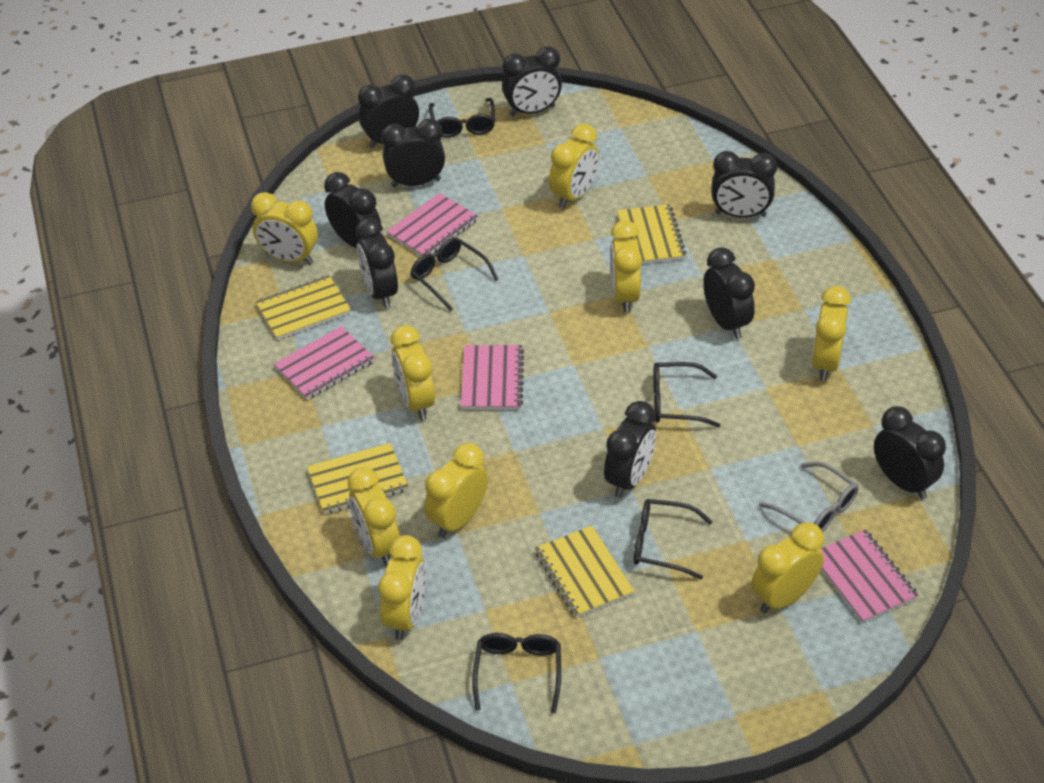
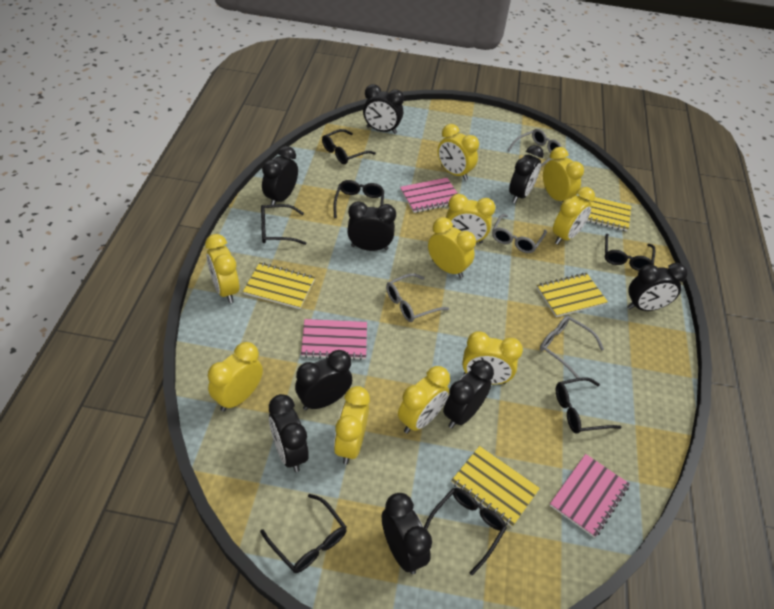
black glasses: [410,237,499,311] [429,98,495,138] [472,633,561,713] [634,499,713,580] [653,362,720,427] = 5 -> [260,494,347,573] [261,204,306,245] [322,129,376,164] [333,180,384,218] [424,488,507,575] [556,377,621,434] [605,234,655,271] = 7
grey glasses: [759,462,859,532] = 1 -> [386,273,449,322] [492,214,547,253] [507,129,562,167] [540,316,604,378] = 4
pink notebook: [274,326,375,400] [386,193,478,256] [461,345,524,410] [820,529,919,623] = 4 -> [301,319,367,360] [400,178,458,213] [550,454,630,538] = 3
yellow clock: [251,192,318,265] [348,467,400,566] [378,535,426,640] [391,325,435,420] [424,443,488,538] [549,124,599,209] [610,220,642,313] [752,522,824,613] [811,286,851,381] = 9 -> [205,234,239,303] [208,342,263,412] [334,386,370,465] [398,366,450,434] [428,217,476,278] [438,124,479,181] [446,194,496,244] [462,331,523,385] [543,147,584,202] [553,187,595,245] = 10

